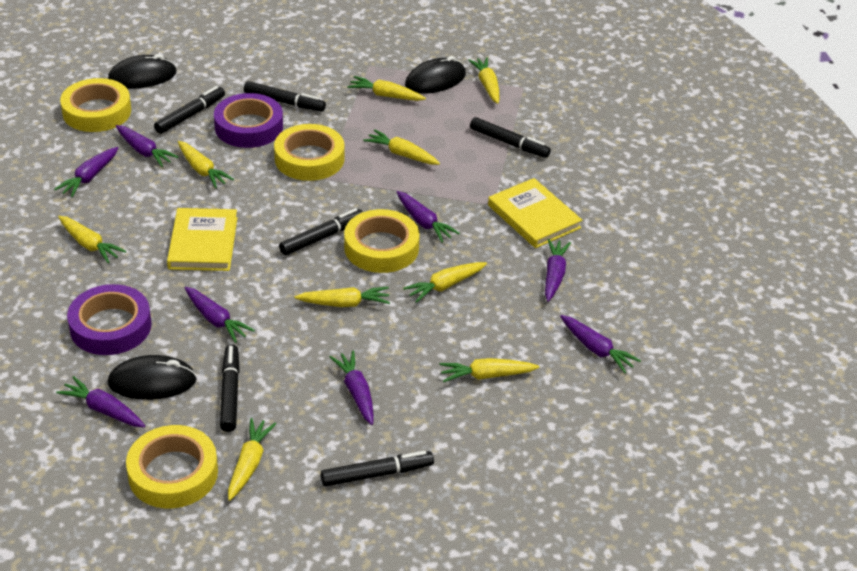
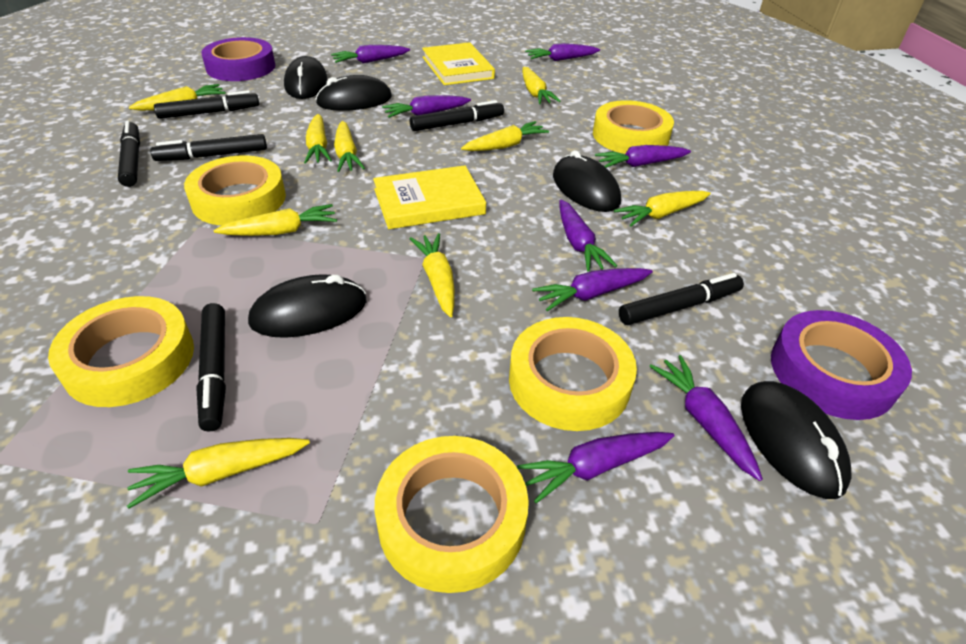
black mouse: [108,54,177,89] [108,355,197,400] [405,56,466,94] = 3 -> [248,274,366,338] [284,56,327,99] [315,75,392,111] [553,150,621,212] [741,381,852,499] = 5
yellow tape: [60,78,131,132] [126,425,218,508] [274,124,345,181] [344,209,420,273] = 4 -> [48,296,194,407] [184,155,286,225] [374,436,529,593] [509,317,637,431] [593,100,674,154] = 5

